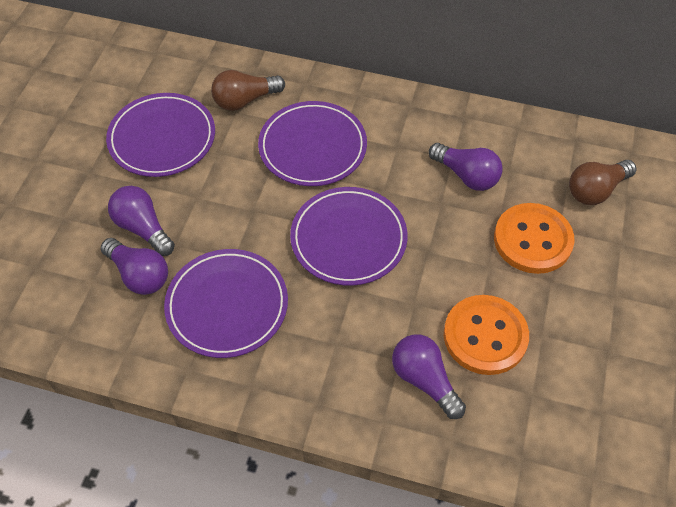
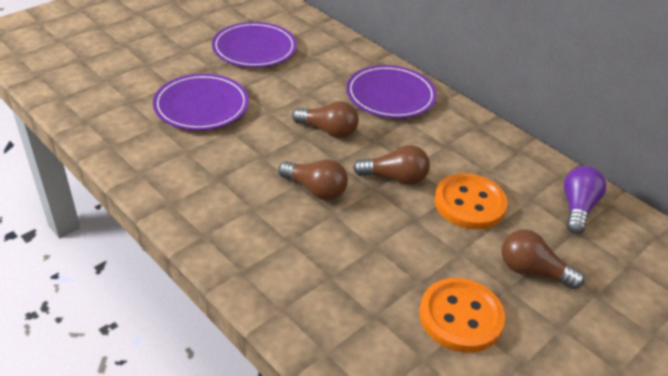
brown light bulb: [211,70,285,111] [569,160,636,205] = 2 -> [278,160,348,201] [292,101,359,138] [353,145,430,185] [501,229,584,289] = 4
purple light bulb: [101,238,168,295] [108,186,175,256] [392,334,466,419] [429,143,503,191] = 4 -> [564,166,606,234] = 1
purple plate: [106,93,215,177] [164,249,288,358] [258,101,367,186] [290,187,408,286] = 4 -> [153,74,249,130] [212,22,297,68] [346,65,437,118] = 3

